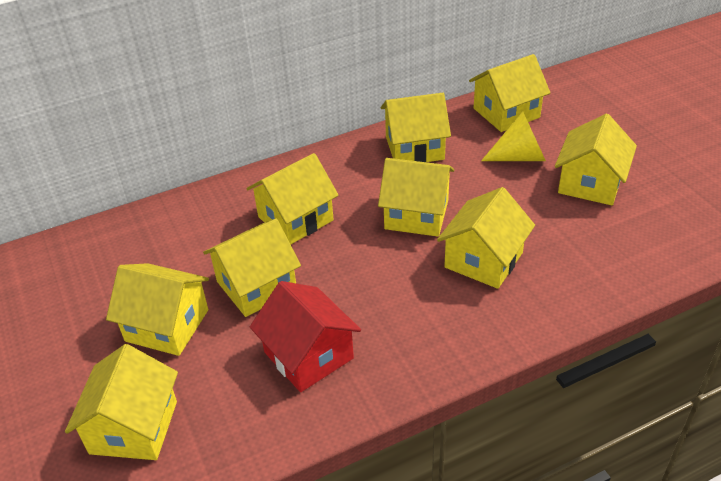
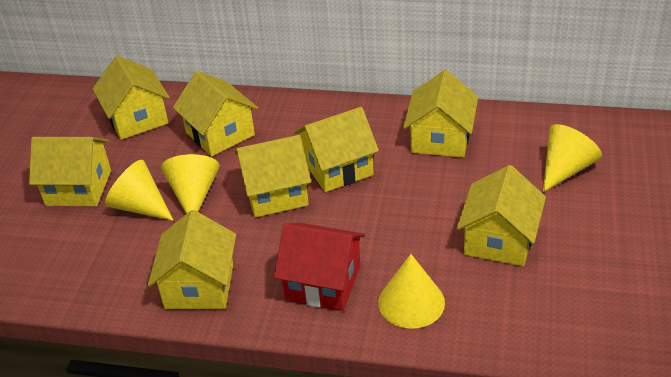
yellow cone: [481,112,546,161] = 1 -> [105,160,174,221] [161,154,220,214] [378,254,445,329] [543,124,602,192] = 4
yellow house: [65,344,178,460] [106,263,209,356] [203,219,301,317] [246,153,339,244] [378,158,454,237] [381,93,451,162] [437,187,535,289] [469,54,550,132] [555,114,637,205] = 9 -> [29,137,111,206] [93,56,170,140] [148,210,236,309] [173,71,258,157] [235,135,311,217] [294,107,379,192] [403,70,478,158] [456,165,546,266] = 8

